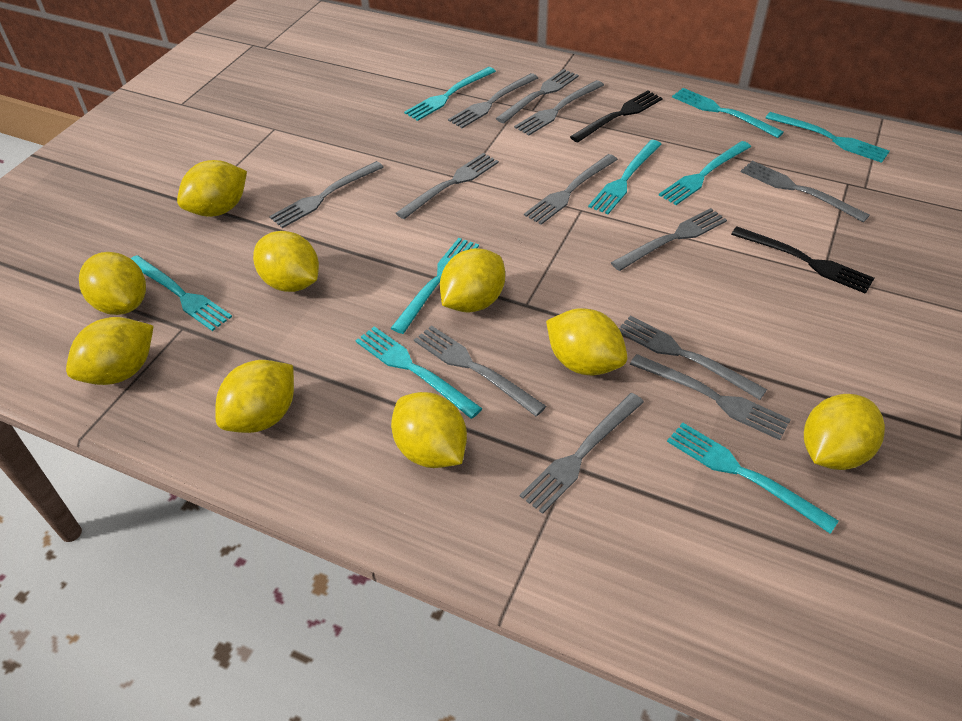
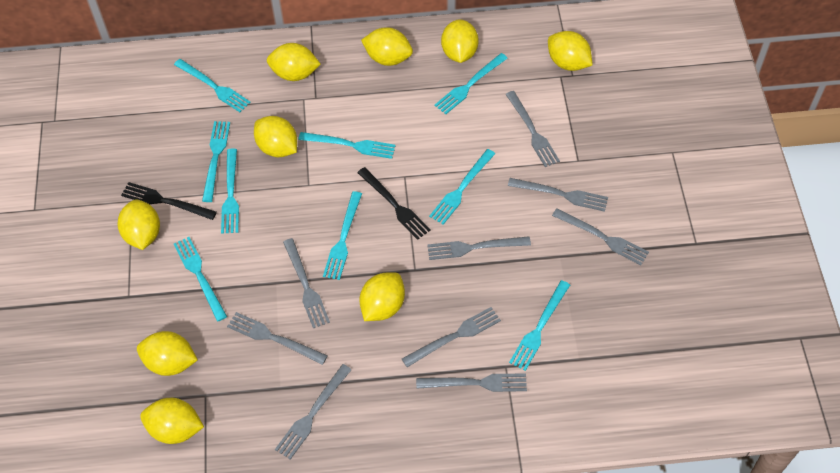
grey fork: [269,161,384,228] [396,153,499,219] [414,325,546,416] [448,73,538,128] [496,69,579,123] [514,80,604,136] [520,393,644,514] [524,154,618,225] [611,208,727,271] [619,315,767,400] [630,354,791,440] [741,161,870,222] = 12 -> [227,312,328,365] [275,364,352,459] [283,238,330,328] [402,307,501,367] [416,373,527,392] [427,236,531,260] [506,91,560,167] [508,178,608,212] [552,208,649,265] = 9

